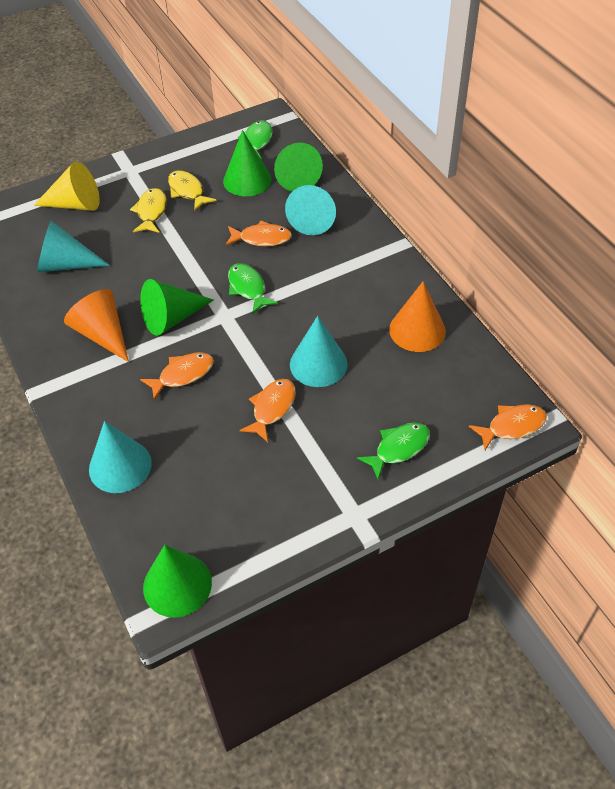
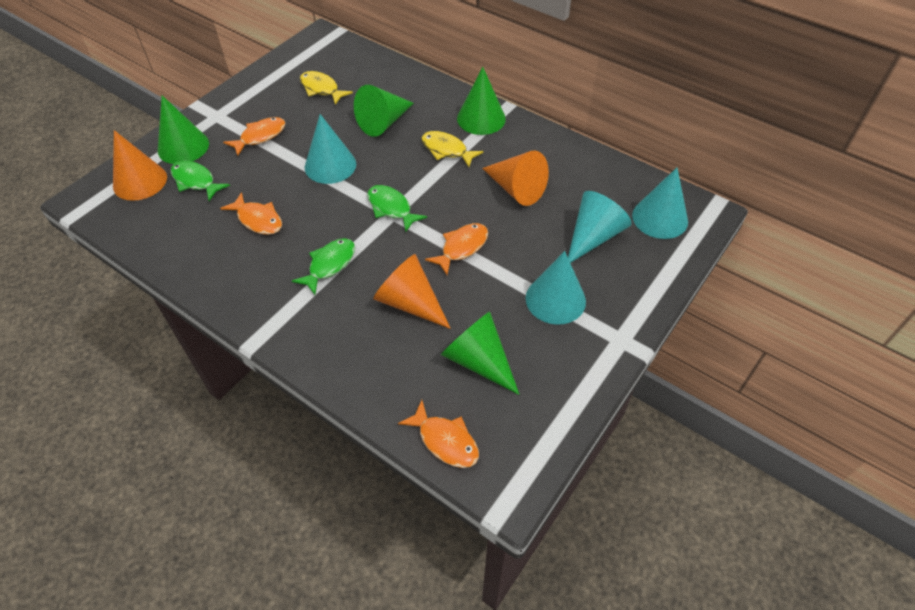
orange cone: [64,289,129,362] [389,282,446,352] = 2 -> [113,130,167,201] [373,254,451,329] [482,151,549,206] = 3
yellow cone: [34,162,100,211] = 1 -> none = 0

